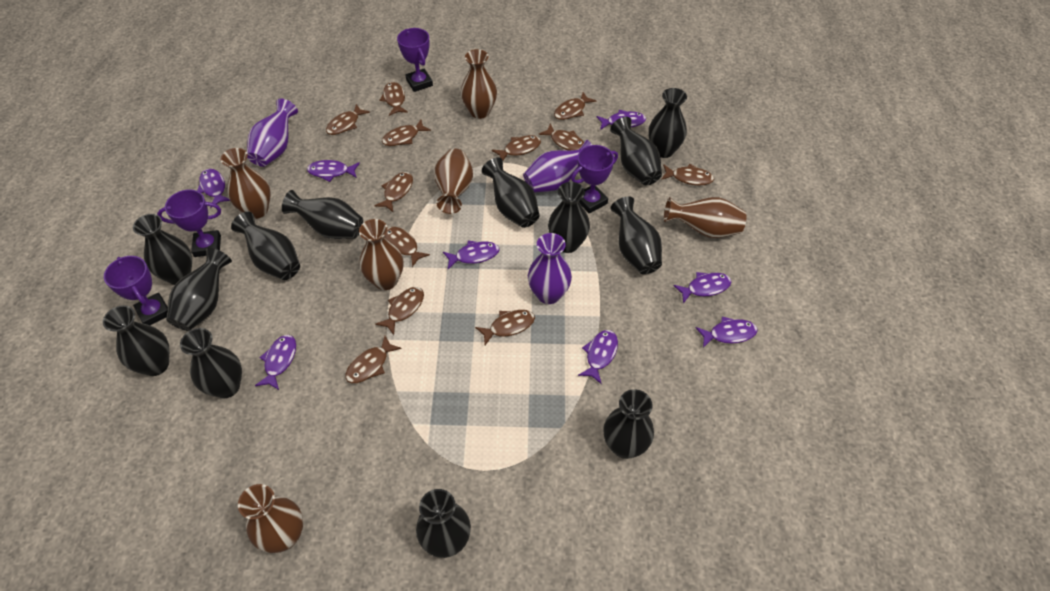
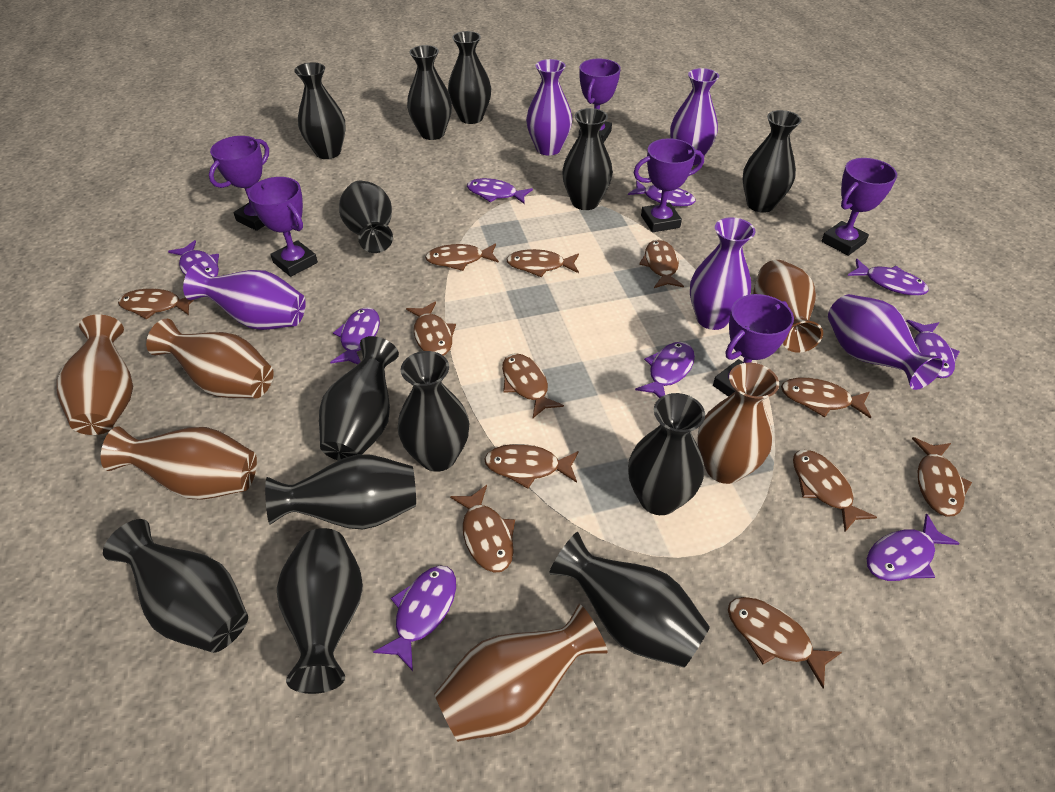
purple fish: [197,169,230,208] [255,335,296,390] [307,160,360,182] [443,240,499,269] [578,330,618,384] [596,110,646,130] [673,272,731,304] [696,316,758,348] = 8 -> [168,240,219,277] [330,307,380,364] [373,566,456,671] [467,178,533,204] [628,180,696,207] [635,342,695,398] [847,259,929,296] [867,513,960,581] [906,320,960,378] = 9
purple trophy: [104,256,168,325] [157,189,221,257] [397,28,433,92] [571,145,618,213] = 4 -> [209,136,269,231] [248,177,318,277] [579,59,621,143] [633,138,704,233] [713,294,794,397] [822,158,897,256] = 6
purple vase: [247,99,298,167] [523,140,592,193] [528,233,572,304] = 3 -> [183,264,306,330] [526,59,572,156] [670,68,719,166] [690,217,755,330] [828,294,944,390] = 5

